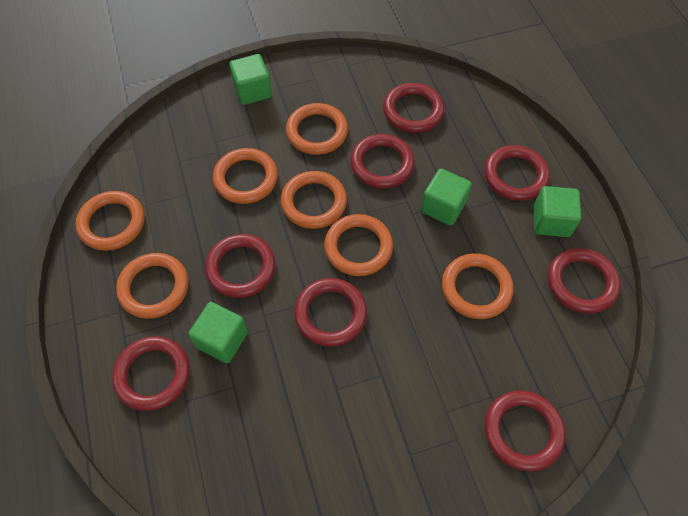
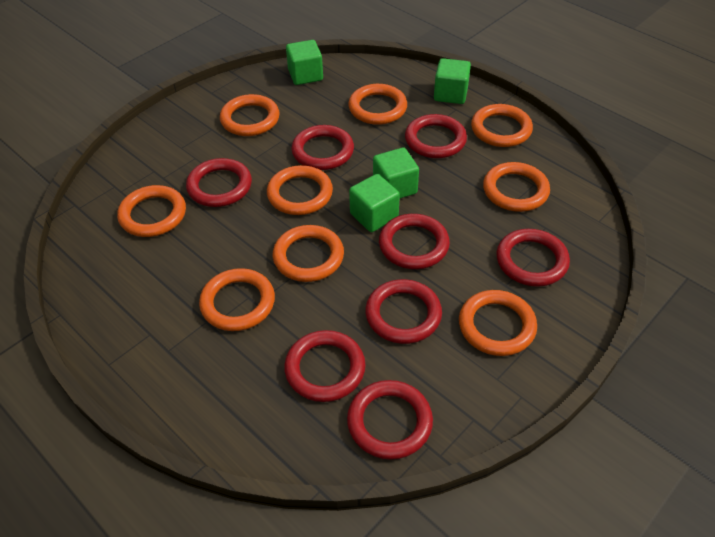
orange ring: [75,191,144,251] [116,253,188,319] [213,148,278,204] [281,171,347,229] [286,103,348,155] [324,214,393,276] [442,253,514,319] = 7 -> [117,185,186,237] [199,268,275,331] [220,94,280,136] [267,165,333,215] [273,225,344,282] [348,84,407,125] [459,290,537,356] [471,104,533,147] [483,162,550,212] = 9

